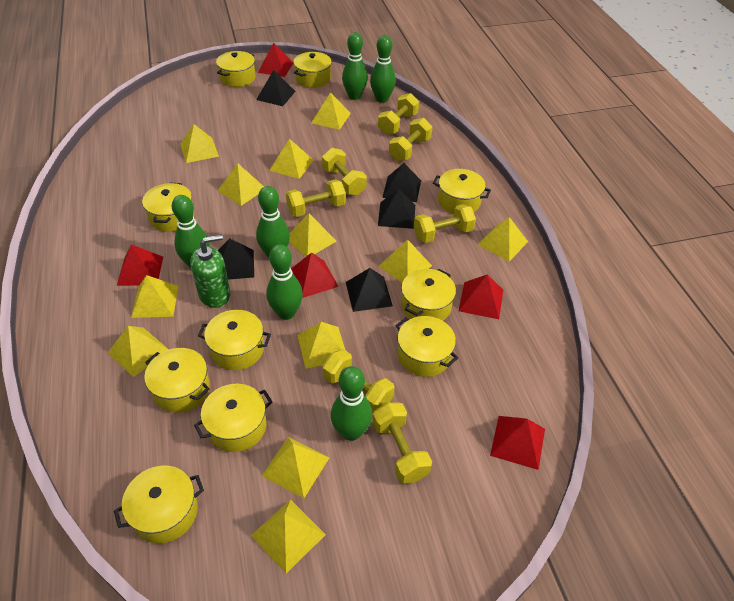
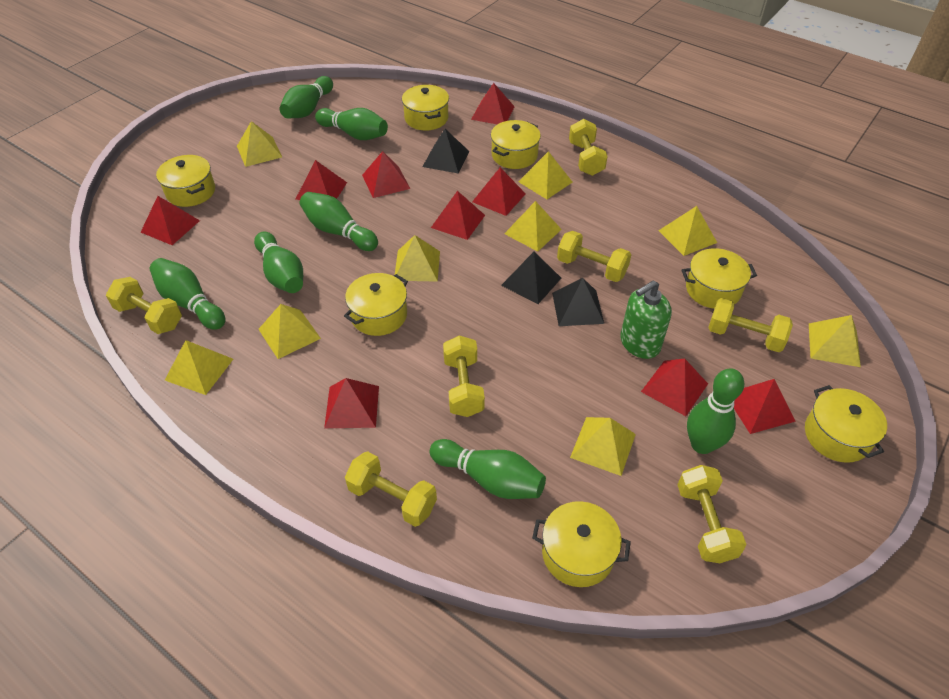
black pyramid: [218,238,254,280] [256,70,296,106] [346,268,393,312] [378,189,415,229] [382,163,421,202] = 5 -> [423,129,469,174] [501,252,561,304] [552,278,604,326] = 3
green bowling pin: [172,195,209,268] [256,186,290,258] [266,244,303,320] [331,366,372,441] [342,32,368,100] [370,35,396,103] = 6 -> [150,258,225,330] [254,232,303,293] [279,76,333,119] [300,192,378,251] [315,108,388,140] [429,439,546,499] [687,368,744,454] = 7
red pyramid: [117,244,163,286] [258,43,293,77] [291,252,339,298] [459,274,503,319] [490,416,545,470] = 5 -> [141,196,200,245] [296,160,347,200] [324,378,379,428] [362,151,411,198] [431,191,485,240] [471,83,515,124] [472,168,526,216] [641,359,708,416] [734,379,796,434] = 9
yellow pot: [114,465,204,543] [142,182,195,232] [144,348,210,413] [194,384,273,452] [198,310,271,370] [216,51,256,87] [294,52,332,88] [395,316,458,377] [401,269,456,321] [433,169,491,214] = 10 -> [156,155,215,207] [344,273,408,336] [402,85,449,130] [491,120,541,169] [532,501,631,587] [681,248,757,309] [805,385,887,463] = 7
yellow pyramid: [108,326,169,377] [131,275,179,318] [180,124,219,163] [217,163,264,206] [251,499,326,573] [262,437,329,498] [269,139,313,179] [289,214,337,257] [297,322,345,369] [311,92,351,130] [378,240,432,282] [477,217,528,262] = 12 -> [165,340,233,395] [237,121,282,167] [258,304,321,359] [395,235,440,282] [504,201,562,251] [518,151,572,199] [570,417,636,476] [658,206,717,256] [809,315,861,367] = 9

